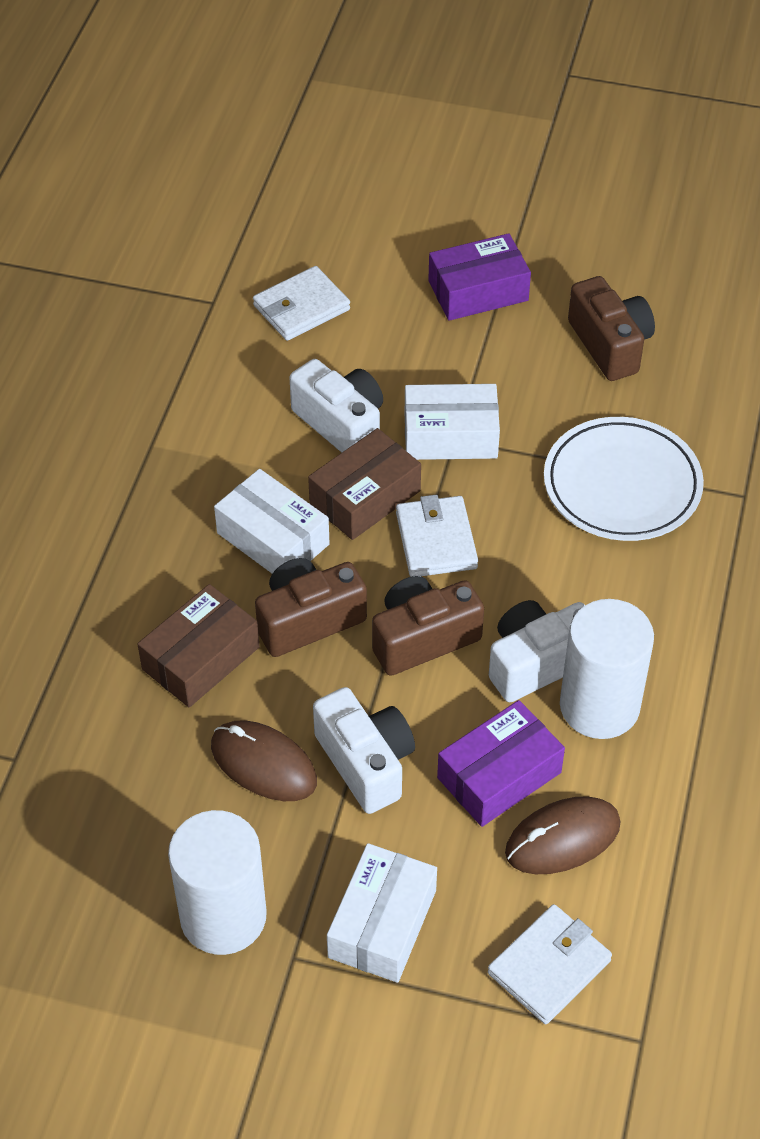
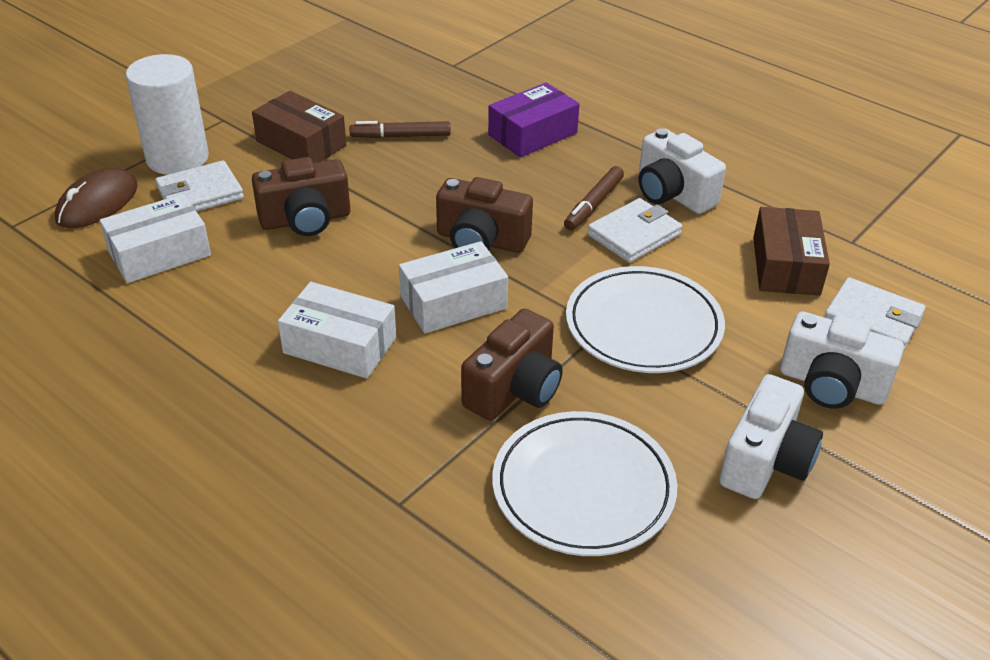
brown marker: none = 0 -> [350,121,451,138] [564,166,624,231] = 2
brown mouse: [211,720,317,801] [505,796,621,874] = 2 -> [55,168,138,228] = 1
purple box: [428,233,531,321] [437,700,565,827] = 2 -> [488,83,580,157] = 1
white cylinder: [168,810,267,955] [560,599,654,739] = 2 -> [126,54,209,175] = 1
white plate: [544,417,704,541] = 1 -> [492,411,677,556] [566,266,725,373] = 2

